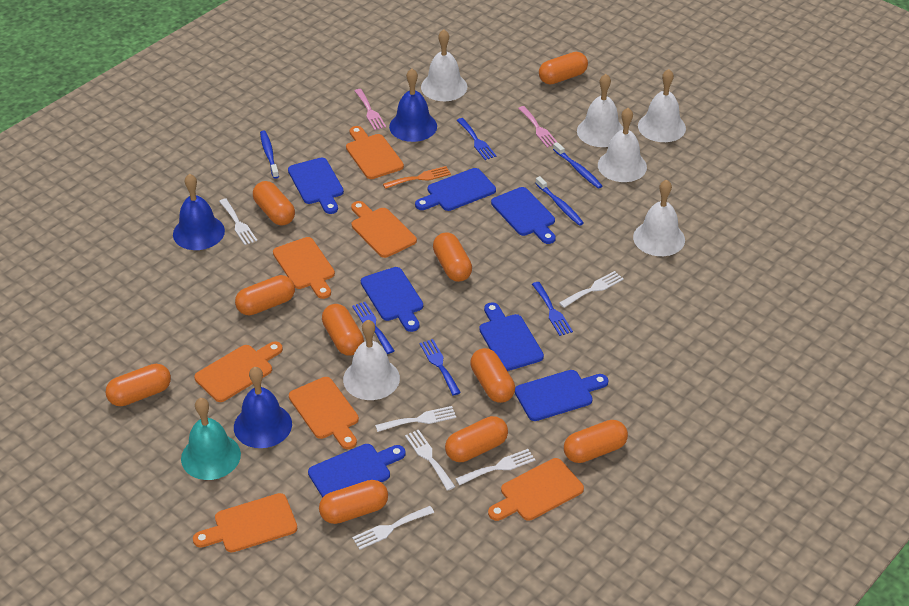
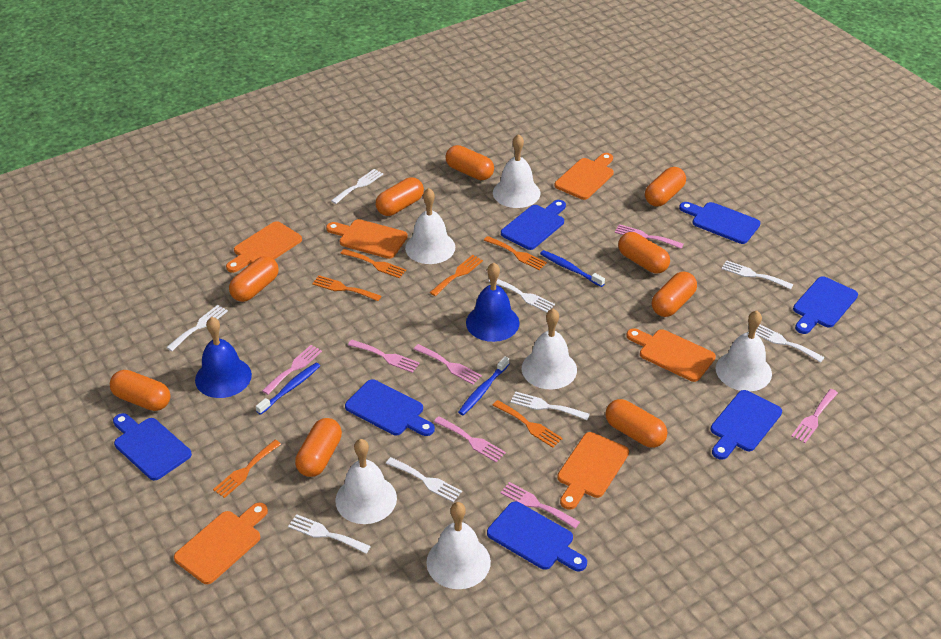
blue bell: [173,174,225,250] [234,367,292,448] [389,68,437,142] = 3 -> [195,317,252,398] [466,263,520,342] = 2
blue fork: [352,302,395,354] [420,339,461,396] [457,118,496,160] [532,282,573,336] = 4 -> none = 0
orange capsule: [105,364,171,406] [235,275,295,316] [253,181,295,225] [319,480,388,524] [322,304,364,356] [433,232,472,282] [445,416,508,462] [470,348,515,403] [539,52,588,85] [564,420,628,463] = 10 -> [110,370,170,411] [229,256,279,302] [295,418,342,477] [376,177,424,216] [445,145,494,180] [605,399,667,448] [618,232,670,273] [645,167,686,206] [652,272,697,317] = 9
orange cutting board: [193,493,297,553] [194,341,283,402] [273,237,335,299] [289,377,359,449] [346,126,404,179] [351,201,417,258] [488,458,584,521] = 7 -> [174,503,268,584] [226,221,302,273] [326,219,408,259] [555,153,614,200] [557,432,629,510] [626,328,716,382] = 6
orange fork: [383,166,451,189] = 1 -> [213,440,281,498] [312,275,381,301] [340,249,406,278] [429,255,483,296] [484,236,547,270] [493,400,563,448] = 6
pink fork: [355,89,386,130] [518,106,557,148] = 2 -> [262,345,322,395] [348,340,420,373] [414,344,482,385] [434,416,506,463] [500,482,580,528] [615,224,684,249] [791,389,838,443] = 7
turquoise bell: [181,398,241,480] = 1 -> none = 0
white fork: [219,198,257,245] [352,506,434,550] [375,406,456,432] [405,429,455,491] [456,449,535,485] [559,271,624,308] = 6 -> [166,305,228,351] [288,514,371,554] [331,169,383,204] [386,457,462,502] [489,279,555,312] [510,391,590,420] [722,260,794,289] [755,325,825,363] = 8

